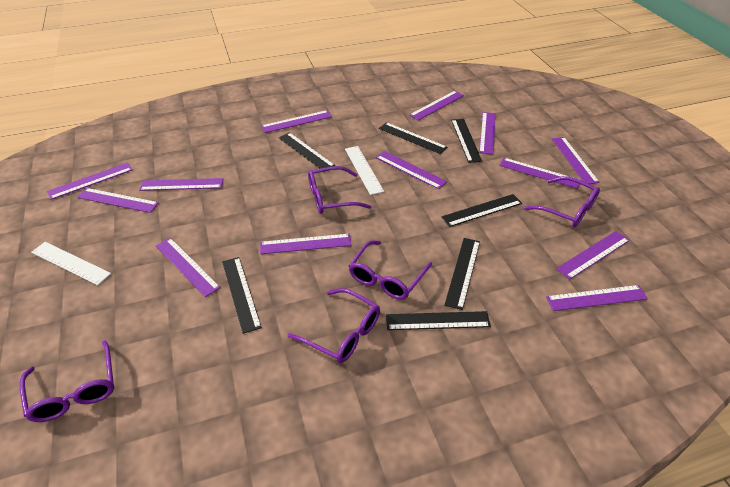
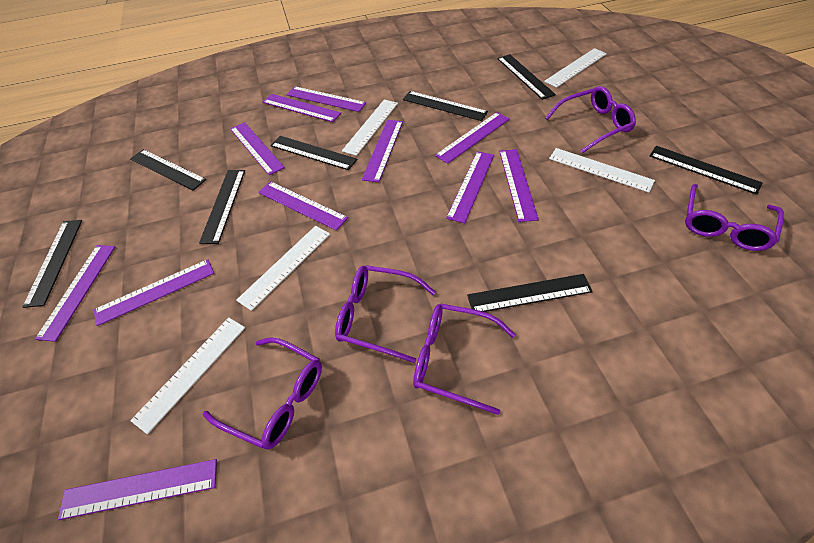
black ruler: [222,257,262,334] [279,132,335,172] [379,122,447,154] [386,311,491,330] [442,194,522,227] [444,238,480,310] [451,119,482,163] = 7 -> [23,220,82,308] [130,149,206,191] [199,170,245,244] [270,136,357,170] [403,91,488,121] [467,274,593,312] [497,54,556,100] [650,146,762,195] = 8
purple ruler: [47,162,133,200] [77,188,159,213] [139,178,223,191] [156,238,221,297] [260,234,351,254] [261,110,332,133] [376,151,447,189] [409,91,464,121] [479,112,496,155] [499,158,580,189] [546,285,648,311] [552,137,600,184] [556,231,630,280] = 13 -> [35,245,115,342] [58,459,217,520] [93,259,214,326] [230,122,285,175] [258,181,348,231] [263,94,341,122] [286,86,366,112] [362,120,403,183] [435,112,510,164] [446,151,494,223] [499,149,539,222] = 11
white ruler: [31,242,111,285] [345,146,384,195] = 2 -> [130,318,245,434] [236,226,330,311] [342,100,398,156] [544,48,607,88] [549,148,655,193] = 5

